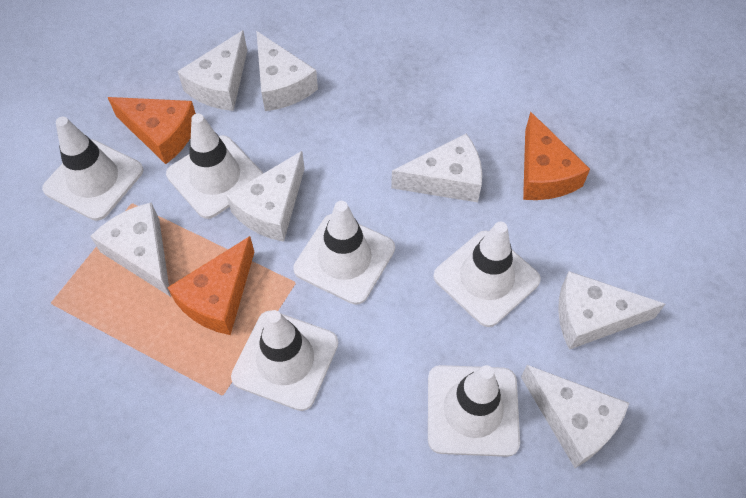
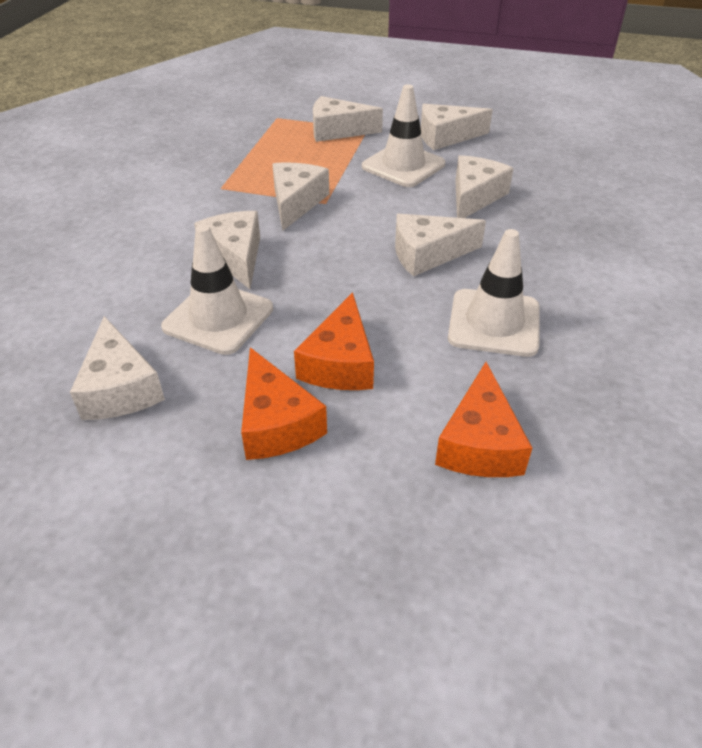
white traffic cone: [42,117,143,221] [166,113,263,219] [231,310,338,411] [293,201,395,305] [428,365,520,457] [434,222,541,327] = 6 -> [161,224,273,355] [362,84,445,187] [448,229,540,357] = 3

